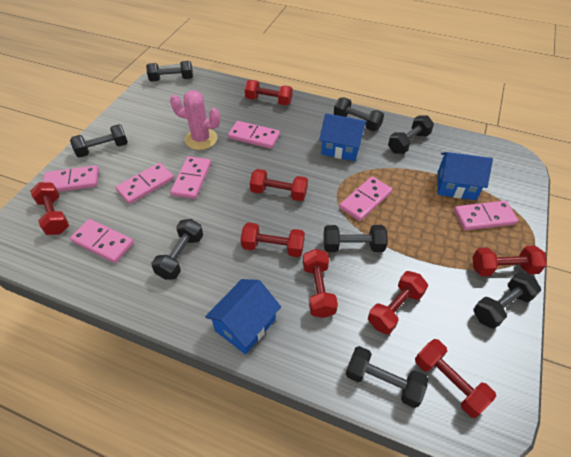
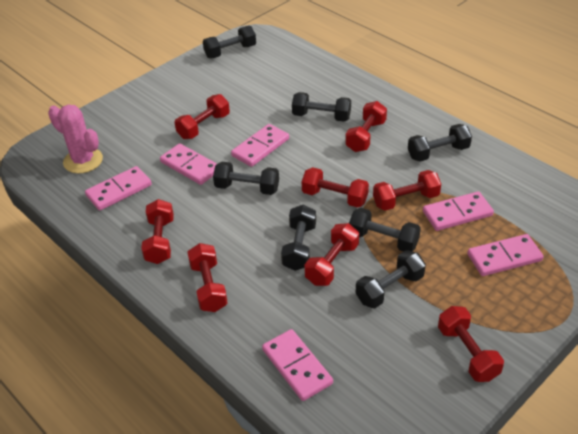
black dumbbell: [70,124,128,158] [146,61,193,82] [151,219,203,280] [324,225,388,252] [334,98,384,131] [346,346,428,408] [388,115,434,154] [473,272,541,329] = 8 -> [203,26,256,58] [213,162,279,195] [281,204,316,271] [292,92,351,122] [349,208,421,252] [356,250,426,308] [408,124,472,162] = 7
blue house: [205,279,281,354] [319,113,367,161] [437,152,493,200] = 3 -> none = 0
pink domino: [43,165,99,192] [70,219,134,263] [116,163,174,204] [170,156,211,199] [228,121,280,149] [339,176,392,221] [454,201,518,231] = 7 -> [85,166,152,211] [160,143,217,185] [231,124,289,167] [262,329,333,401] [423,191,494,231] [467,234,544,276] = 6

